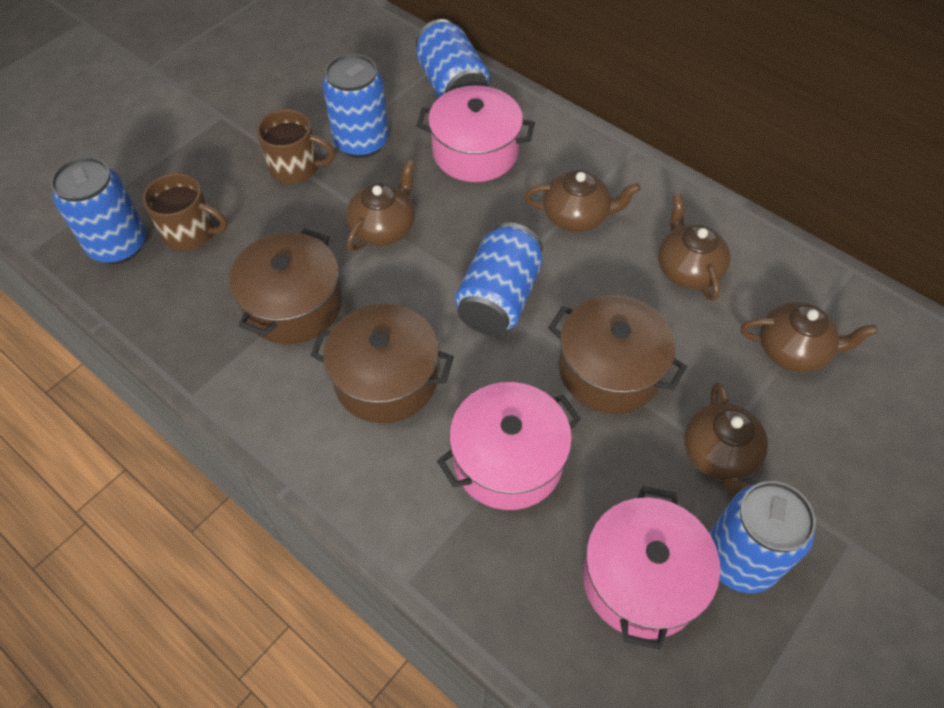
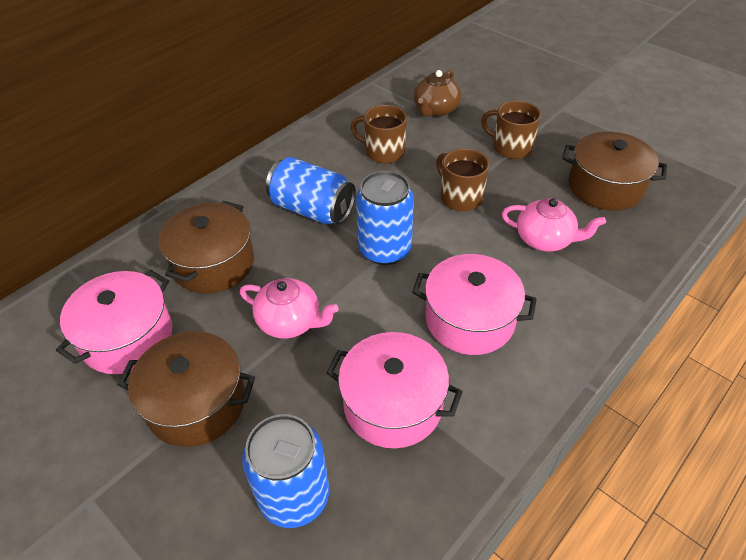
blue can: [51,157,146,264] [322,54,389,158] [416,19,490,97] [455,222,543,335] [709,481,816,593] = 5 -> [242,414,330,528] [266,157,356,225] [356,171,414,265] = 3
brown mug: [142,173,228,251] [256,109,335,184] = 2 -> [351,105,407,163] [436,148,489,211] [481,101,541,159] = 3
brown teapot: [346,159,415,251] [524,170,641,232] [658,194,731,301] [684,382,768,498] [741,302,878,372] = 5 -> [414,70,461,117] = 1
pink teapot: none = 0 -> [240,278,339,339] [502,198,606,251] = 2

